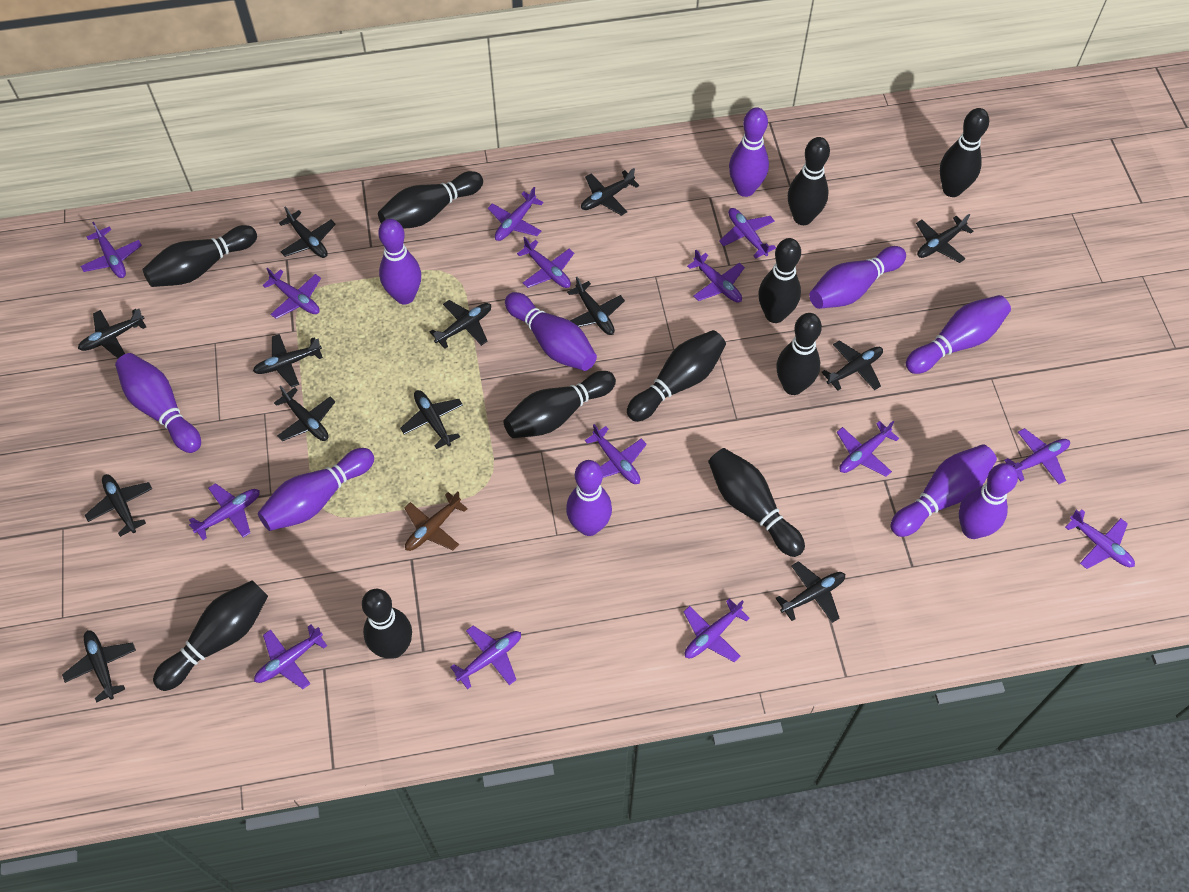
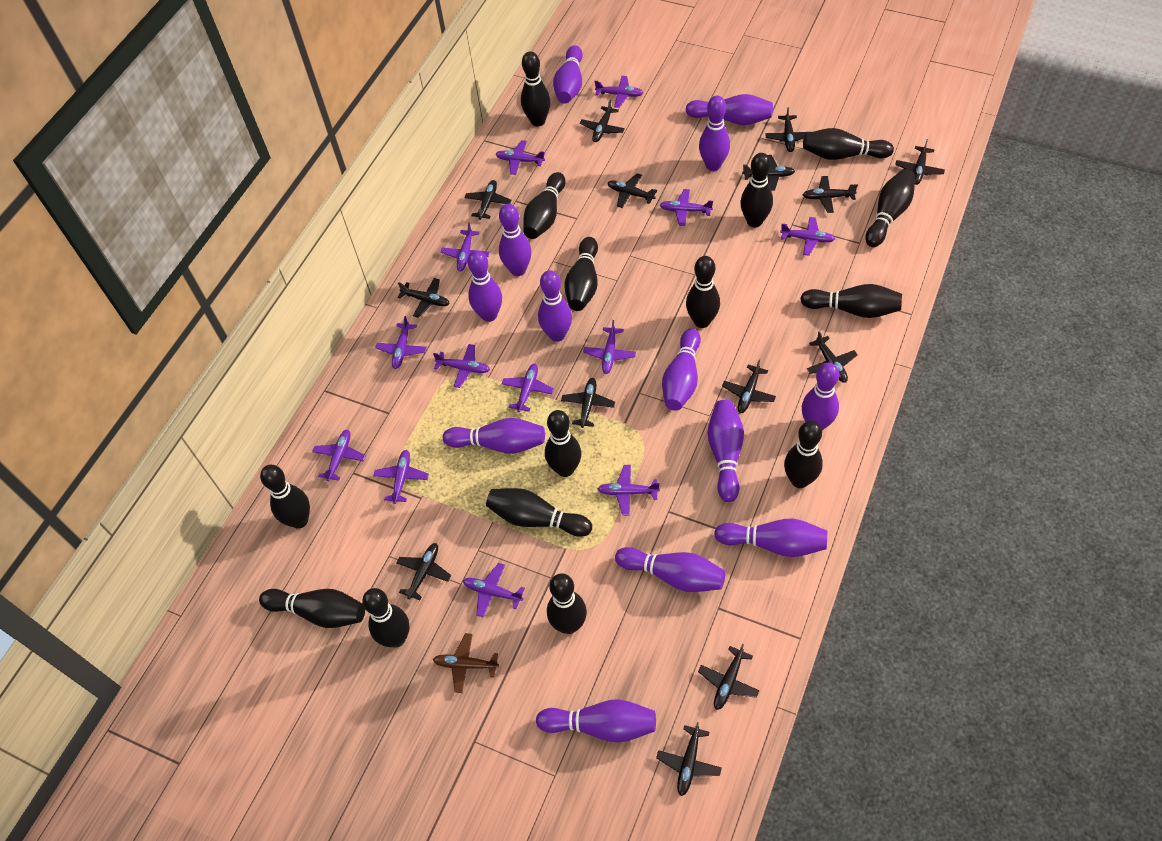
black bowling pin: [143,225,257,287] [153,580,268,691] [362,589,412,659] [378,171,483,229] [503,371,616,438] [627,330,726,422] [708,448,805,557] [758,238,801,323] [776,313,822,395] [788,137,830,225] [940,108,989,197] = 11 -> [259,589,365,628] [260,465,310,529] [362,588,410,647] [486,488,592,537] [521,51,550,126] [523,172,566,239] [545,410,581,477] [547,573,587,634] [565,237,598,311] [686,256,720,328] [740,153,773,228] [784,421,823,488] [800,284,902,318] [803,128,894,160] [865,169,915,247] = 15
black plane: [62,630,136,703] [78,309,146,359] [85,474,152,537] [253,334,323,387] [274,386,335,441] [279,206,336,258] [400,390,463,449] [429,300,491,349] [567,277,625,335] [581,168,640,216] [776,561,845,623] [821,340,883,391] [916,214,973,263] = 13 -> [396,543,451,600] [398,278,450,318] [464,180,511,220] [561,378,615,428] [580,100,625,142] [608,173,657,208] [656,722,722,796] [698,644,760,710] [722,359,776,413] [742,155,795,191] [765,107,810,152] [803,176,858,213] [807,331,858,383] [895,139,945,185] = 14
purple bowling pin: [115,353,201,453] [258,448,374,531] [378,219,421,304] [505,292,597,371] [566,460,612,536] [729,107,769,197] [809,246,906,309] [891,444,997,537] [906,295,1011,374] [959,463,1018,539] = 10 -> [443,418,545,454] [467,250,502,322] [499,204,531,276] [536,699,656,743] [538,270,572,342] [553,45,583,104] [615,547,725,592] [662,328,701,411] [686,94,773,125] [699,96,730,171] [707,400,744,502] [714,519,827,557] [802,363,839,430] = 13
purple plane: [81,222,142,278] [189,483,260,540] [254,624,327,689] [262,268,321,319] [450,626,521,689] [488,187,544,241] [517,237,574,288] [585,424,647,484] [683,598,750,662] [687,250,745,303] [719,208,776,259] [837,421,899,477] [1004,428,1070,484] [1065,509,1135,569] = 14 -> [312,429,366,481] [374,450,429,504] [375,316,427,369] [433,344,490,388] [441,223,489,271] [463,563,525,617] [496,140,545,175] [501,364,554,412] [583,320,636,374] [595,76,643,108] [598,465,660,515] [660,189,713,226] [780,217,835,256] = 13

